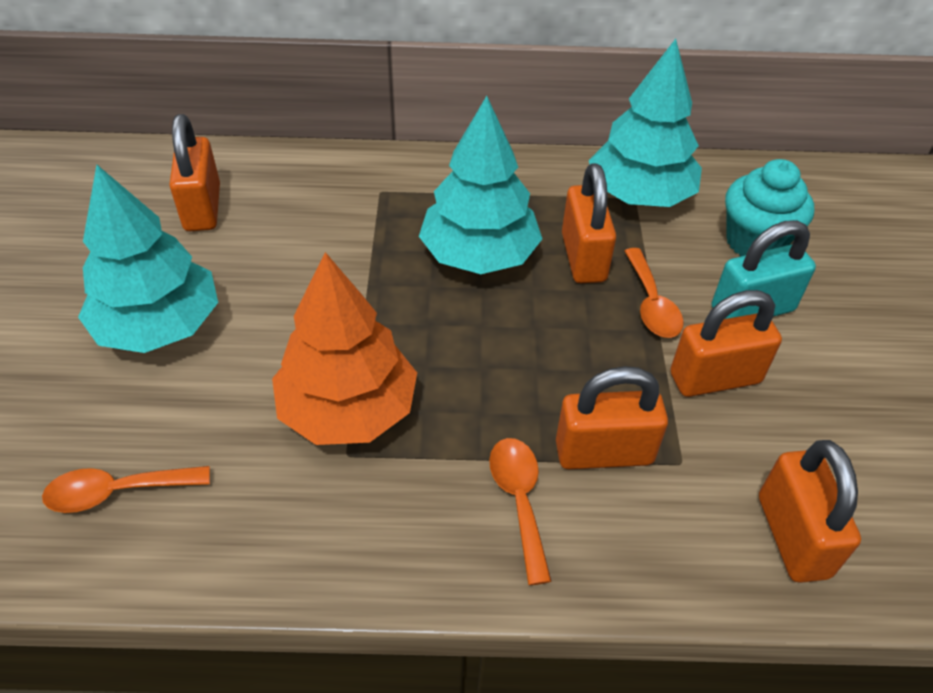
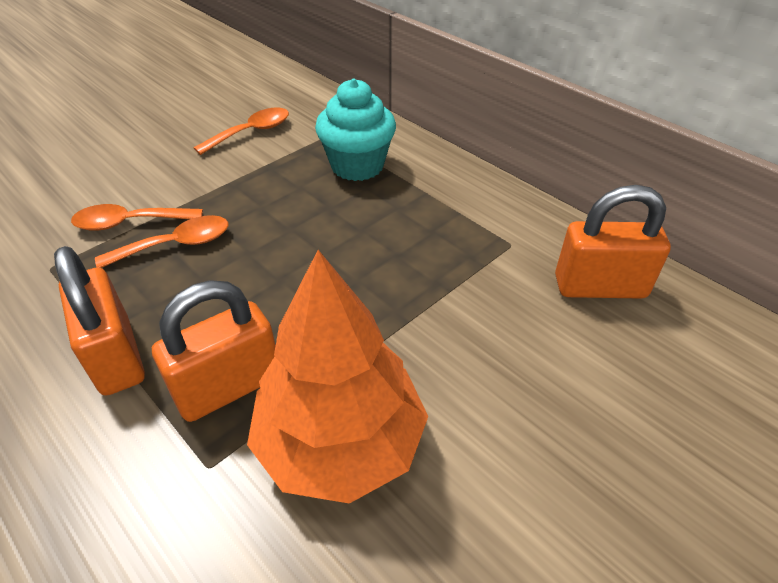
orange padlock: [169,114,220,231] [556,366,668,469] [562,163,616,283] [671,290,782,397] [759,440,861,583] = 5 -> [54,246,145,396] [152,280,276,422] [555,185,671,299] = 3
turquoise padlock: [712,220,816,319] = 1 -> none = 0
turquoise tree: [78,165,218,353] [419,96,542,274] [589,39,702,207] = 3 -> none = 0

